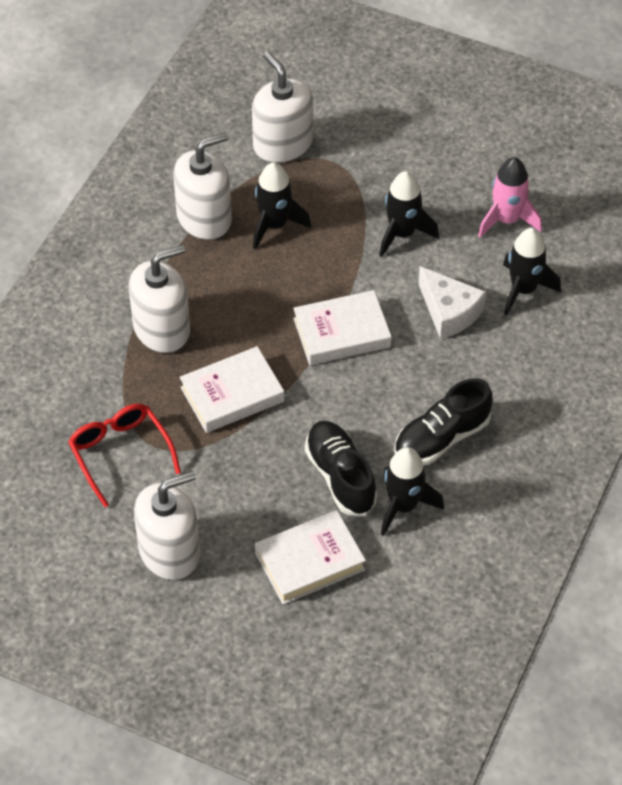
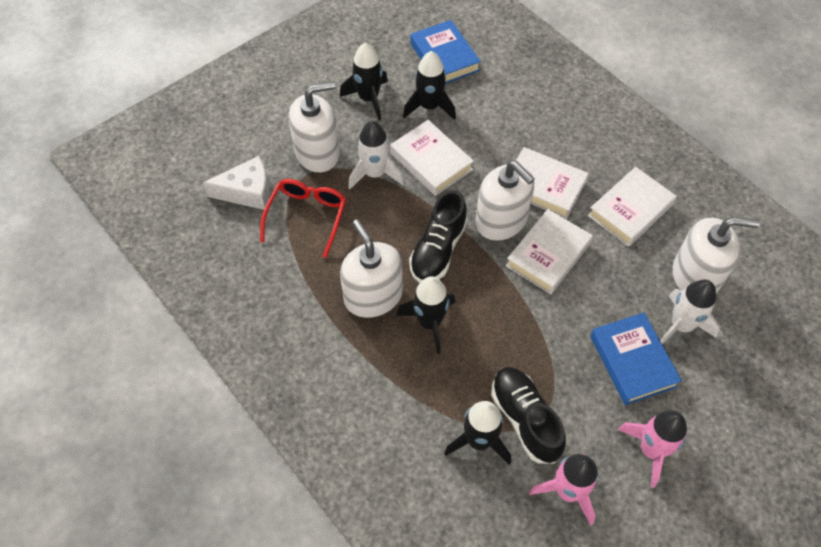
blue book: none = 0 -> [410,20,481,84] [590,313,682,405] = 2
pink rocket: [478,157,542,238] = 1 -> [529,454,599,526] [618,411,688,488] = 2
white book: [180,346,284,433] [255,510,366,605] [293,290,391,365] = 3 -> [390,120,474,196] [506,209,593,294] [516,147,589,219] [588,167,677,247] = 4
white rocket: none = 0 -> [348,121,404,189] [660,279,720,344] = 2

